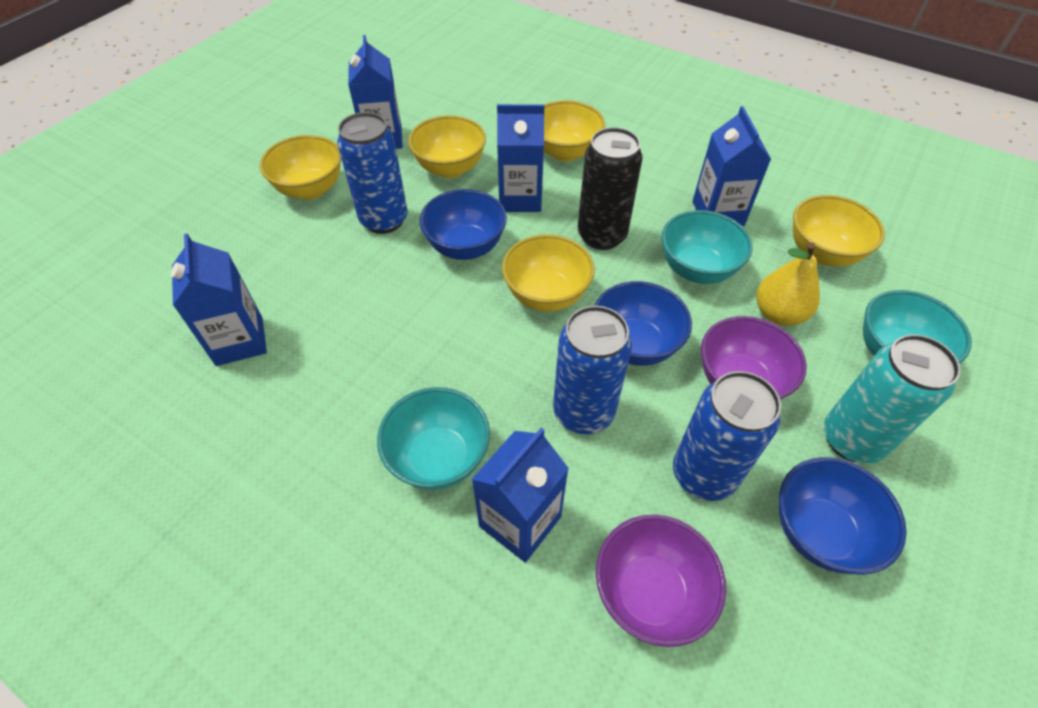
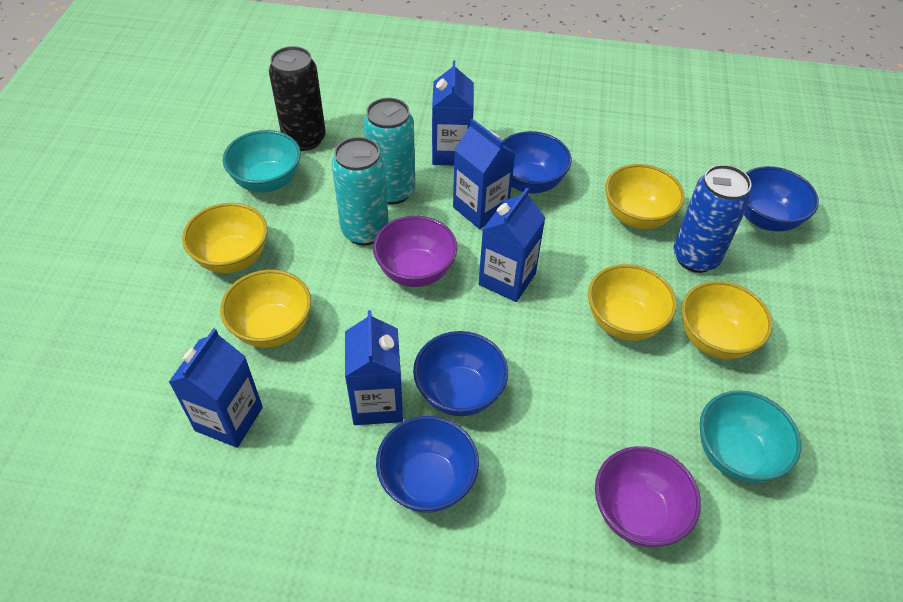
blue bowl: [420,189,507,260] [595,281,692,366] [779,457,907,575] = 3 -> [376,416,479,513] [413,331,508,416] [503,131,572,194] [744,166,819,231] = 4
blue can: [337,112,407,234] [553,306,632,434] [673,371,781,501] = 3 -> [673,165,751,273] = 1
turquoise bowl: [377,387,490,490] [661,210,753,284] [863,290,972,364] = 3 -> [223,130,301,193] [699,390,801,483] = 2
turquoise can: [824,334,961,464] = 1 -> [332,137,389,246] [363,98,415,205] = 2
yellow pear: [756,243,820,326] = 1 -> none = 0

